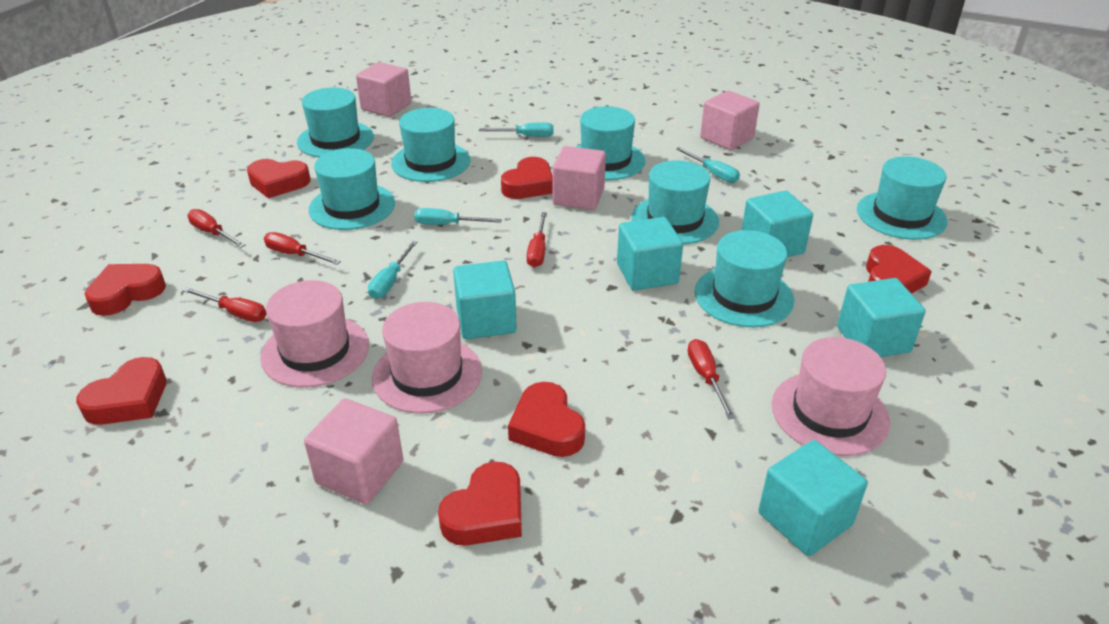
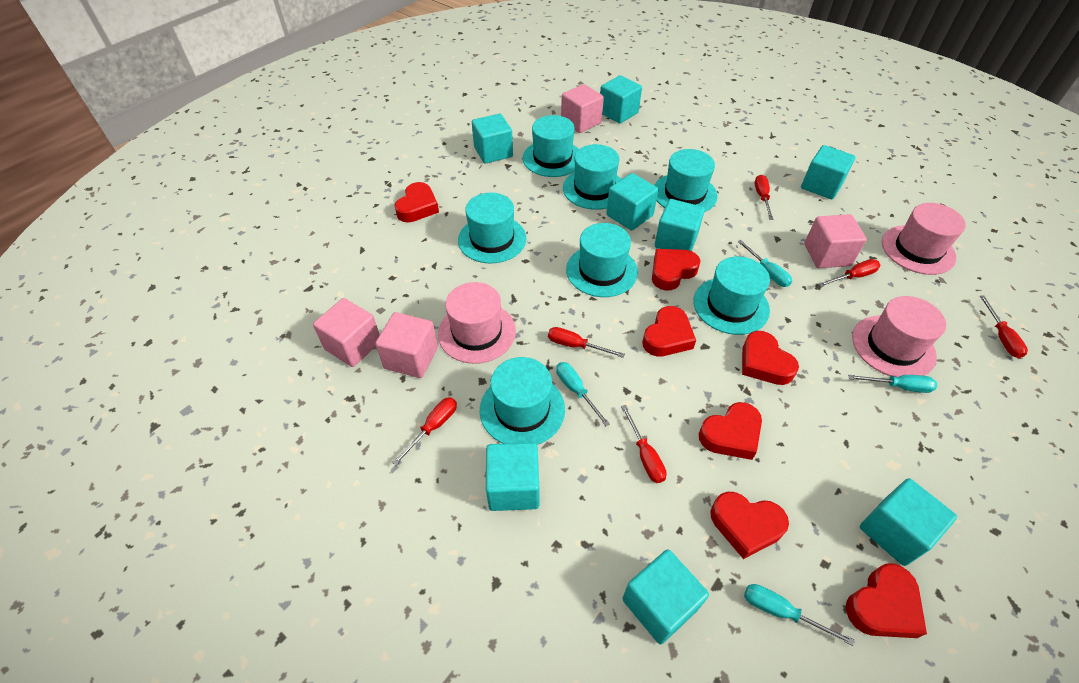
red screwdriver: [183,287,267,322] [187,209,245,248] [264,232,341,265] [527,212,547,268] [688,339,735,419] = 5 -> [392,397,457,465] [548,327,625,358] [621,405,667,483] [754,175,773,220] [819,259,880,287] [980,295,1028,358] = 6
turquoise cube: [453,261,517,339] [617,217,683,291] [742,190,813,257] [758,440,868,556] [837,278,926,357] = 5 -> [472,114,513,164] [486,442,539,511] [600,75,642,124] [606,173,658,231] [622,549,709,644] [655,199,705,251] [801,145,855,199] [860,478,957,566] = 8

